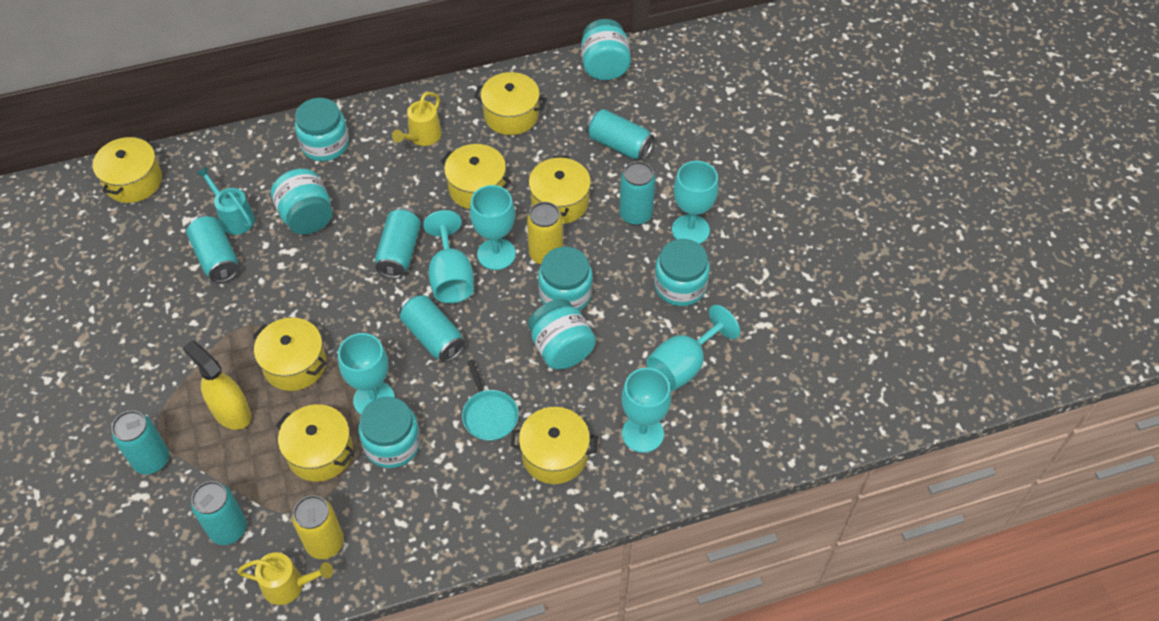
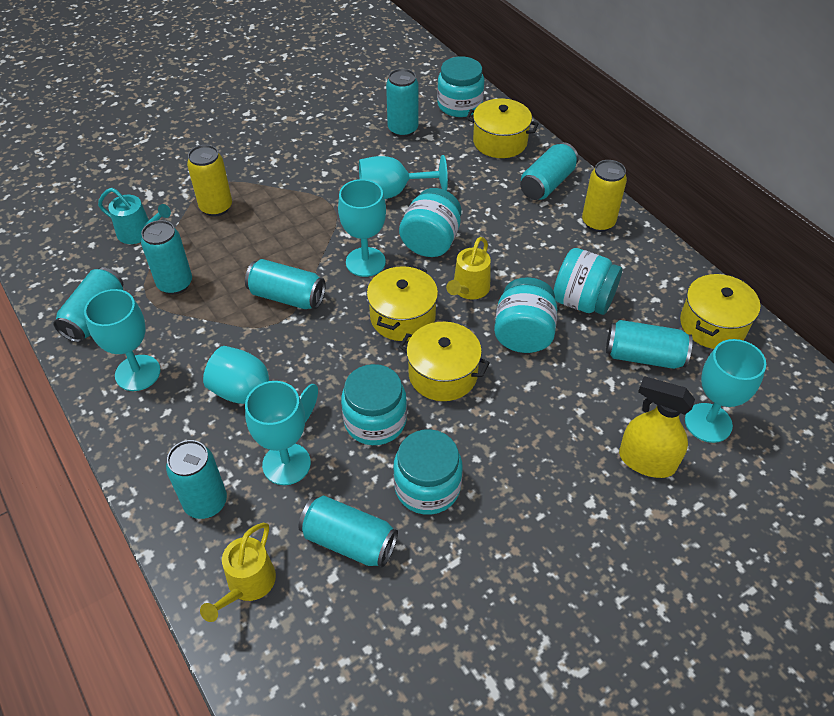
turquoise can: [112,410,169,474] [186,214,238,283] [191,481,247,545] [375,207,421,278] [399,294,465,363] [586,109,655,160] [619,162,656,225] = 7 -> [53,267,123,342] [141,220,192,295] [166,440,227,519] [245,259,326,309] [298,495,398,568] [386,69,418,137] [520,142,578,200] [606,320,693,369] = 8
turquoise jar: [271,169,333,235] [295,98,349,161] [358,397,421,468] [528,299,596,369] [538,247,593,311] [581,19,631,80] [654,239,710,306] = 7 -> [341,364,407,445] [393,429,462,515] [399,188,462,257] [437,57,484,117] [494,277,557,353] [554,248,622,315] = 6
turquoise pan: [462,360,519,441] = 1 -> none = 0
yellow pot: [93,135,162,203] [253,317,326,391] [276,404,355,482] [441,144,511,209] [474,72,547,135] [511,407,598,484] [529,156,591,224] = 7 -> [367,265,438,341] [399,322,490,401] [466,99,539,158] [680,274,760,349] = 4

